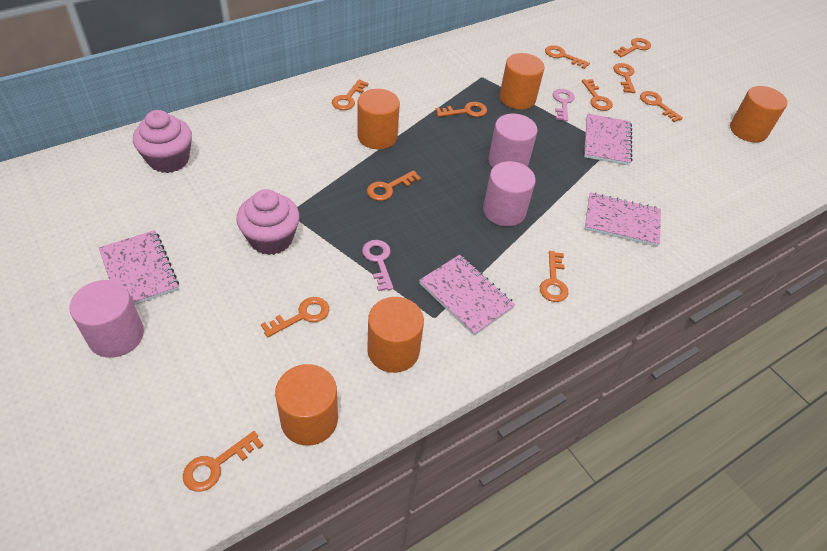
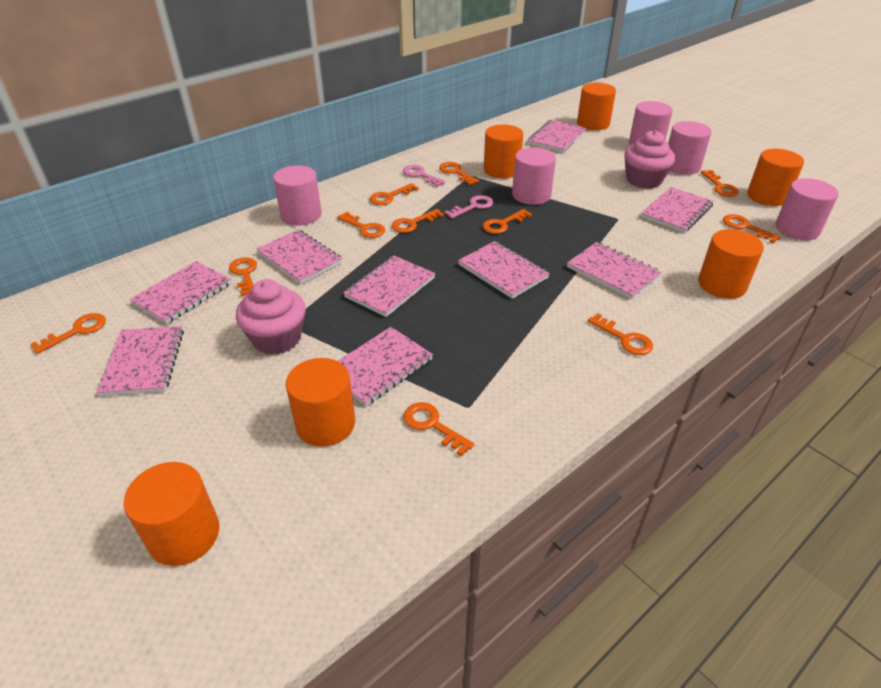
orange cylinder: [275,364,338,446] [357,89,400,149] [367,297,424,373] [500,53,544,110] [730,86,788,143] = 5 -> [124,462,219,566] [286,358,355,447] [484,124,523,178] [577,83,616,130] [698,229,764,299] [747,149,804,206] = 6
pink cylinder: [70,280,144,358] [483,161,536,226] [488,114,538,168] = 3 -> [273,165,322,225] [512,147,556,205] [629,101,673,145] [668,121,712,175] [775,178,839,240] = 5
pink notebook: [99,230,179,305] [419,255,515,336] [584,114,632,165] [585,193,661,247] = 4 -> [97,326,184,396] [130,261,231,324] [256,230,342,284] [338,327,433,406] [343,256,435,317] [458,241,550,299] [528,120,586,153] [567,242,662,299] [641,187,714,233] = 9

